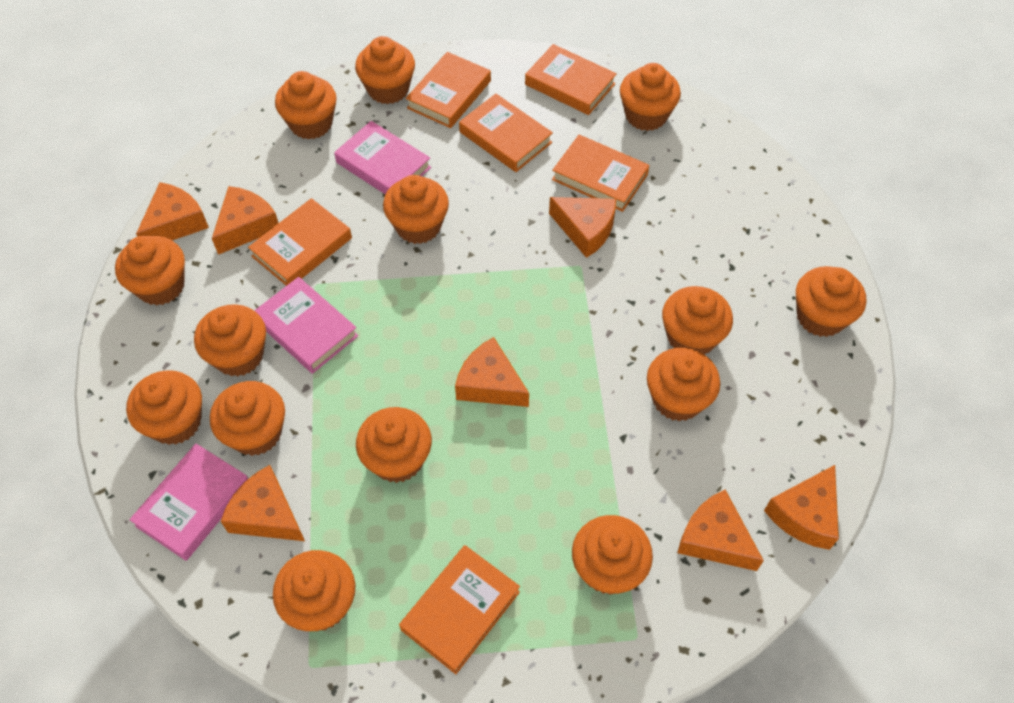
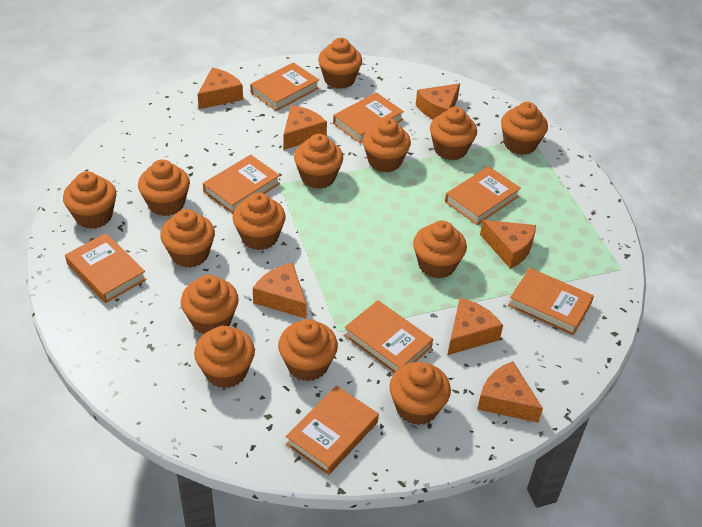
orange book: [248,198,352,286] [399,545,520,674] [406,52,491,128] [459,94,553,172] [525,44,617,115] [552,135,649,212] = 6 -> [65,233,147,303] [203,155,280,214] [250,62,319,111] [286,386,379,475] [333,92,404,144] [344,300,433,373] [445,166,521,225] [508,268,594,335] = 8
pink book: [129,444,248,561] [254,277,358,374] [334,121,431,195] = 3 -> none = 0

